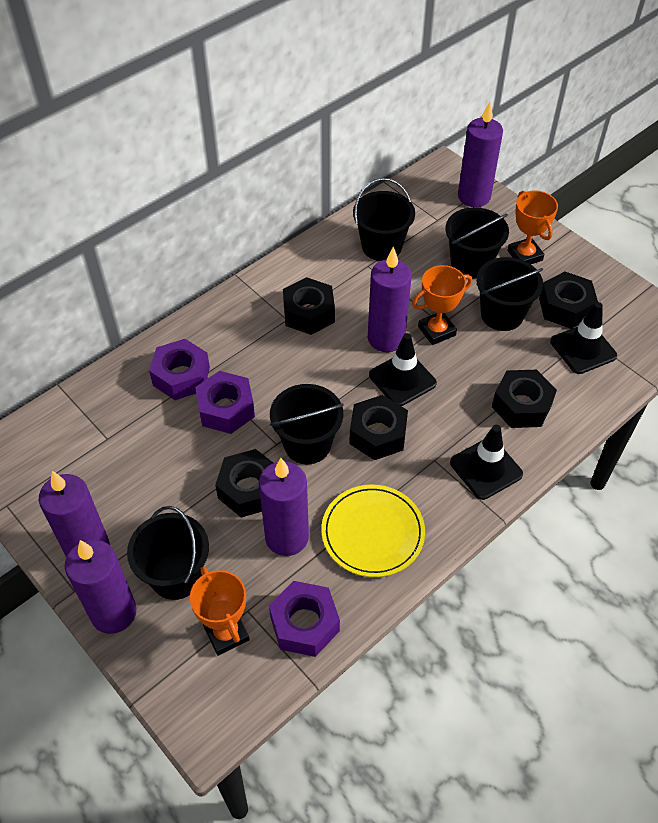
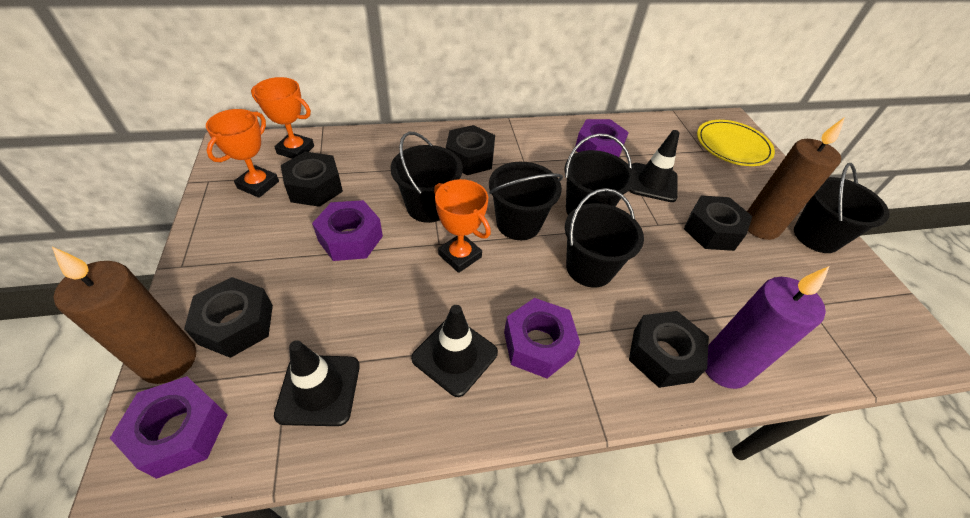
brown candle: none = 0 -> [52,247,196,384] [747,117,845,240] = 2
purple candle: [39,471,110,558] [65,540,137,634] [259,458,309,556] [368,247,412,352] [458,102,503,207] = 5 -> [705,266,829,389] = 1
purple nut: [149,339,210,400] [195,371,255,434] [269,581,340,657] = 3 -> [110,376,227,479] [312,200,383,261] [504,298,580,378] [576,119,629,157] = 4

